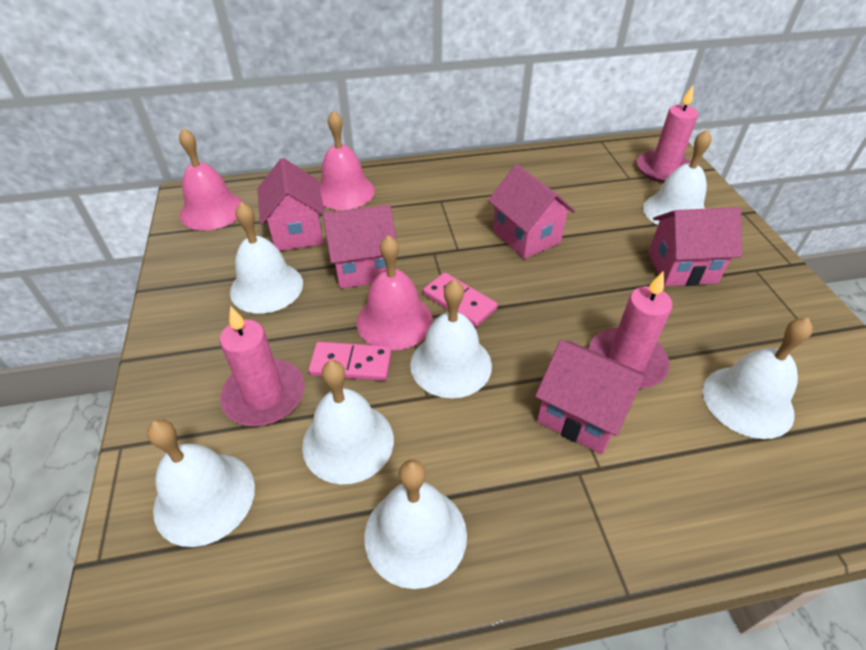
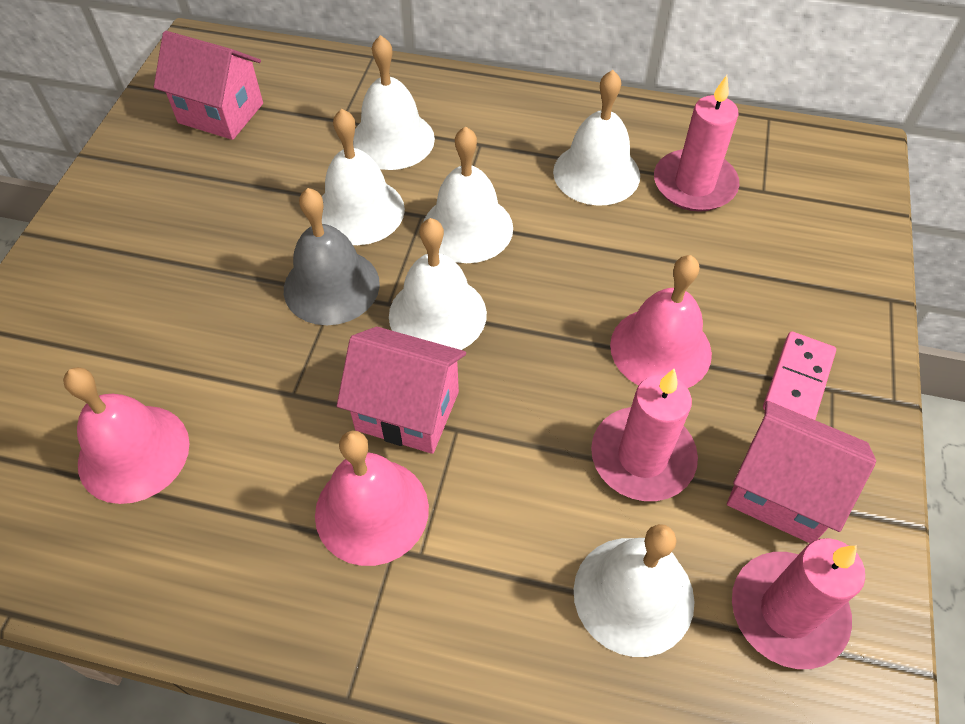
grey bell: none = 0 -> [284,188,380,325] = 1
pink domino: [308,342,392,381] [423,272,498,327] = 2 -> [763,332,836,420] = 1
pink house: [257,158,325,251] [323,205,396,289] [488,164,575,259] [535,340,646,454] [648,207,742,286] = 5 -> [154,31,263,140] [337,327,466,454] [727,401,876,543] = 3
white bell: [147,420,255,547] [230,202,303,314] [302,360,394,484] [364,460,467,589] [410,279,492,398] [643,129,711,225] [703,318,813,439] = 7 -> [322,109,405,245] [353,35,435,170] [389,218,487,350] [423,126,513,263] [553,70,640,206] [574,524,694,657] = 6

